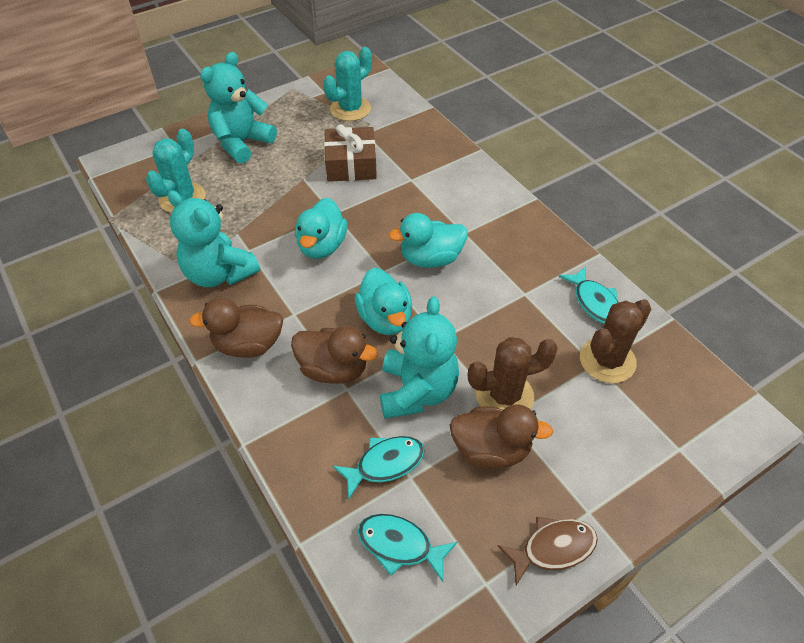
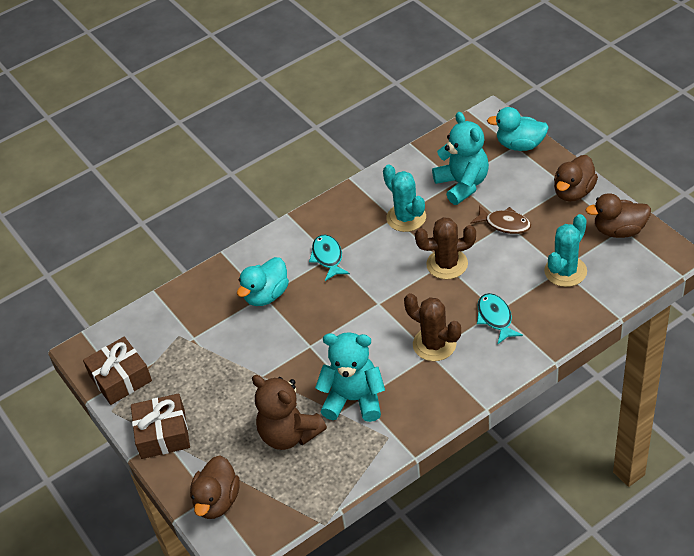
brown gift: [324,124,377,182] = 1 -> [83,337,152,405] [131,393,190,459] = 2
brown teddy bear: none = 0 -> [252,375,327,450] = 1
turquoise duck: [295,198,347,259] [355,268,412,335] [388,213,468,268] = 3 -> [237,257,289,306] [487,107,549,151] = 2
turquoise fish: [333,436,425,500] [358,514,457,582] [559,266,619,324] = 3 -> [309,235,350,281] [477,293,523,344] = 2
turquoise teddy bear: [168,190,260,287] [200,52,277,164] [380,296,459,419] = 3 -> [315,332,385,422] [432,112,489,205] = 2

